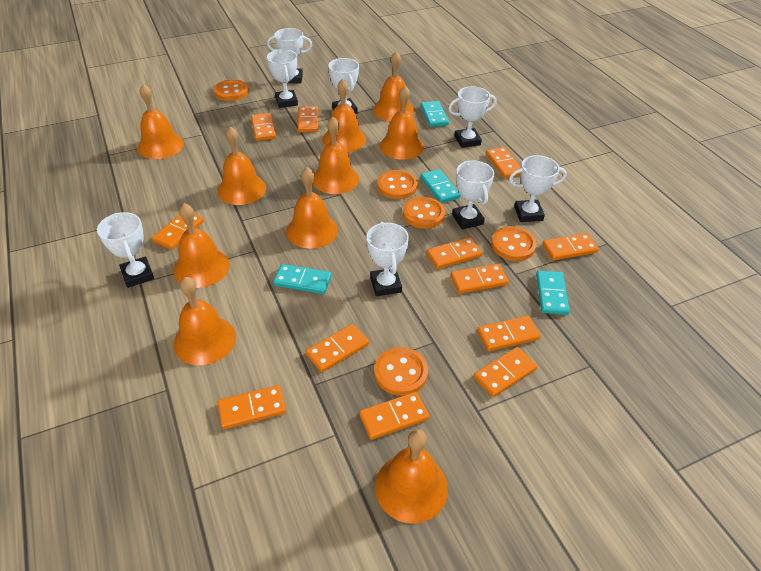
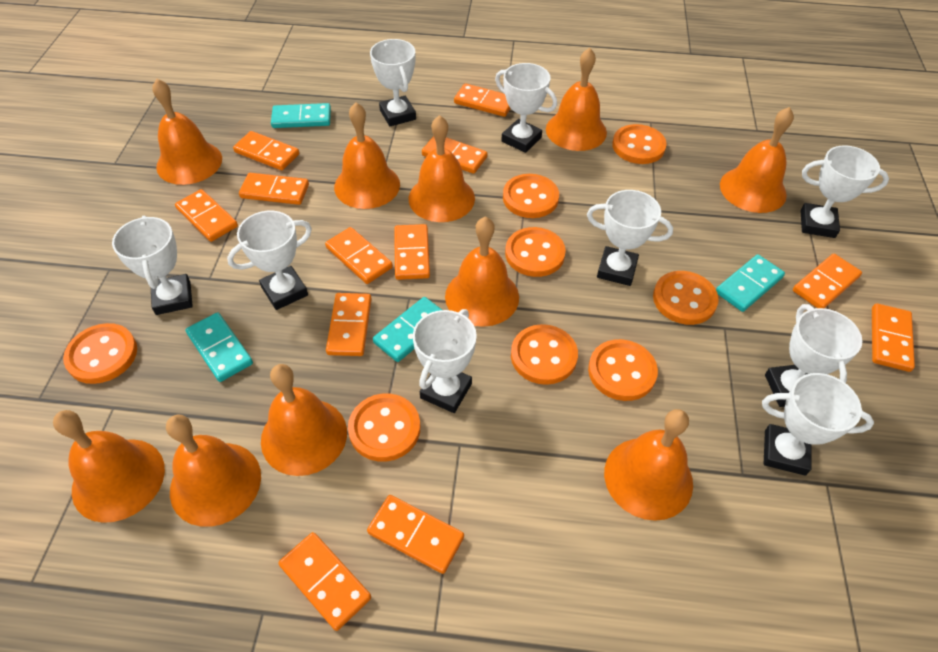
orange button: [214,80,249,101] [374,347,428,396] [377,170,418,199] [403,197,445,228] [491,226,537,261] = 5 -> [63,323,137,384] [348,393,420,462] [503,174,559,218] [505,227,566,277] [511,324,578,385] [588,339,658,401] [612,124,667,164] [653,271,719,325] = 8
white trophy: [97,212,154,288] [267,28,312,83] [267,49,298,108] [328,58,359,114] [366,222,409,296] [448,86,497,148] [452,161,494,229] [509,155,567,222] = 8 -> [112,216,193,315] [227,211,312,310] [370,39,416,126] [413,309,477,413] [495,63,557,153] [587,190,673,286] [762,373,874,476] [765,304,862,407] [801,145,889,238] = 9

